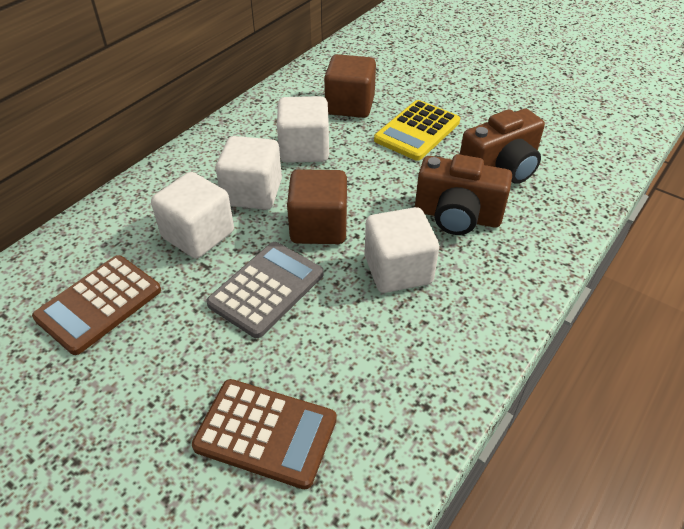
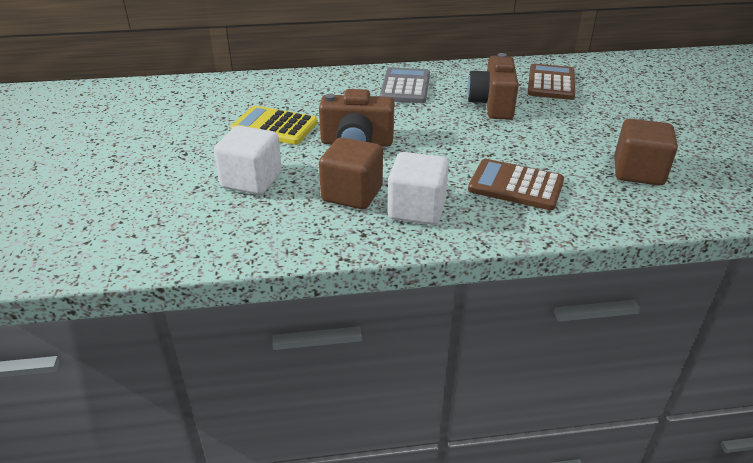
white cube: [151,172,234,258] [216,136,282,210] [277,96,329,163] [364,207,439,293] = 4 -> [214,126,282,195] [387,152,449,225] = 2

